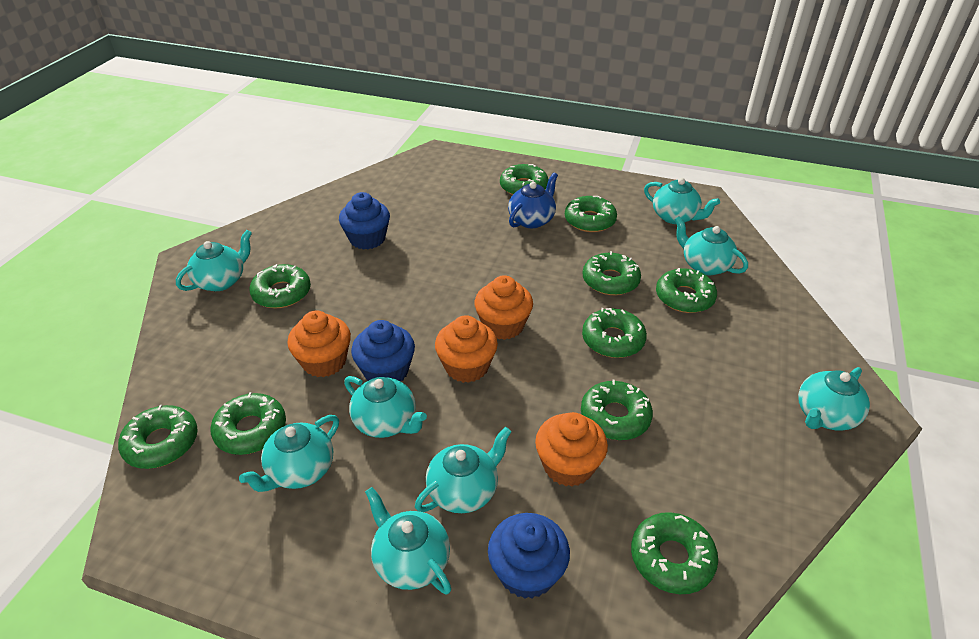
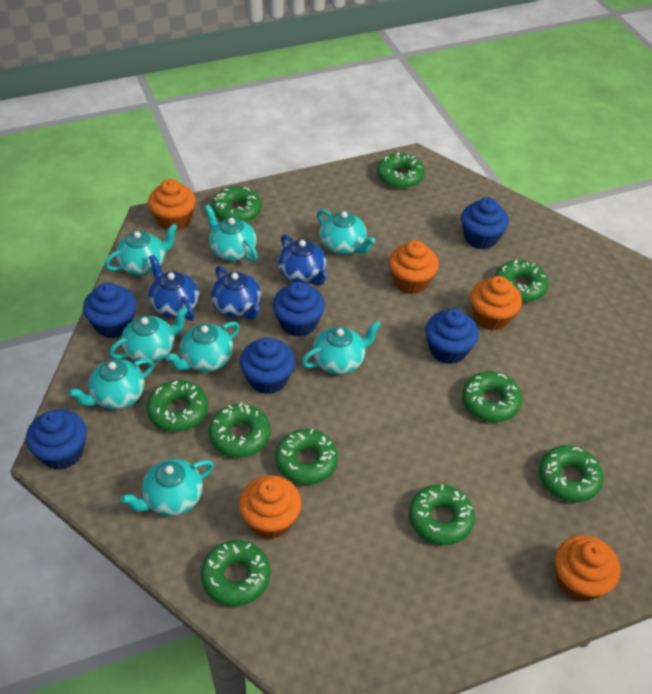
blue cupcake: [339,192,390,250] [351,320,415,381] [488,513,570,599] = 3 -> [26,410,87,470] [83,283,136,338] [240,337,295,394] [273,282,325,337] [425,308,479,364] [461,197,509,249] = 6
blue teapot: [508,173,558,228] = 1 -> [148,255,199,321] [211,266,261,320] [278,234,328,286] = 3
orange cupcake: [287,310,351,377] [435,315,498,383] [474,275,533,340] [535,412,608,487] = 4 -> [148,179,196,231] [239,475,301,539] [389,240,439,294] [470,276,522,330] [555,535,620,602] = 5

